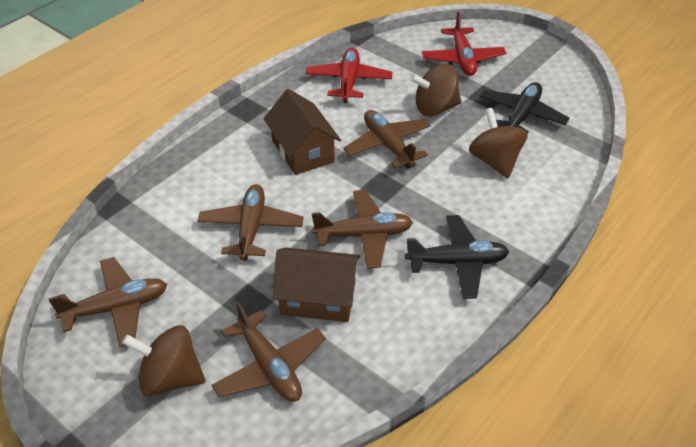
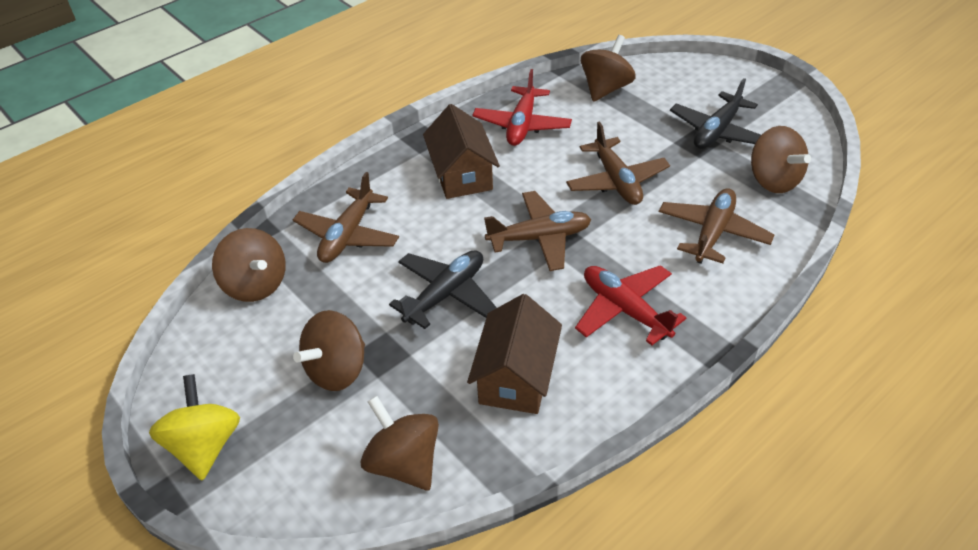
brown plane: [48,257,167,347] [198,184,304,261] [212,301,326,402] [312,190,413,269] [343,110,431,169] = 5 -> [293,172,399,263] [484,191,591,271] [566,122,670,205] [659,188,775,264] = 4
brown spinning top: [122,325,206,396] [410,64,461,116] [469,108,528,178] = 3 -> [212,228,286,302] [293,310,365,391] [360,396,439,490] [581,35,636,102] [751,126,811,193] = 5
yellow spinning top: none = 0 -> [149,374,240,481] = 1

